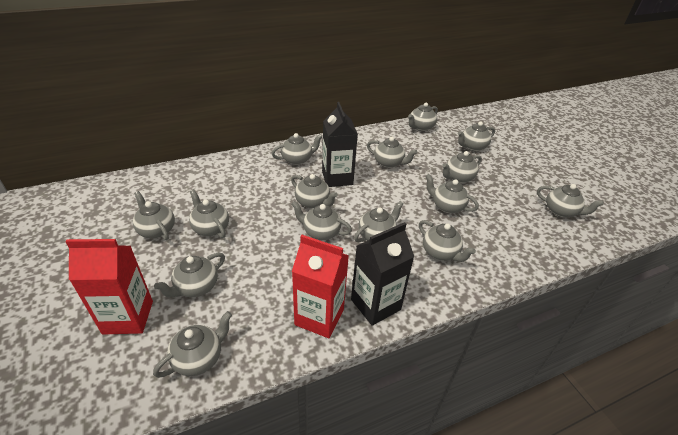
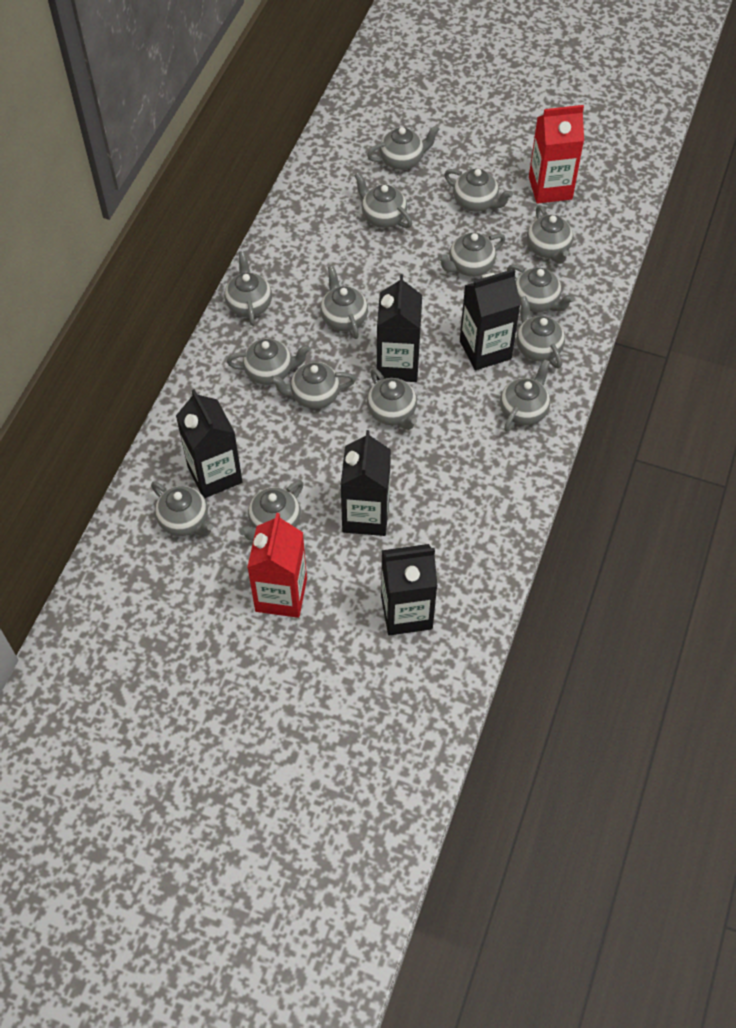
black carton: [322,102,358,187] [351,222,414,326] = 2 -> [176,389,243,498] [341,430,391,536] [377,274,422,382] [381,544,437,635] [460,269,521,370] = 5

